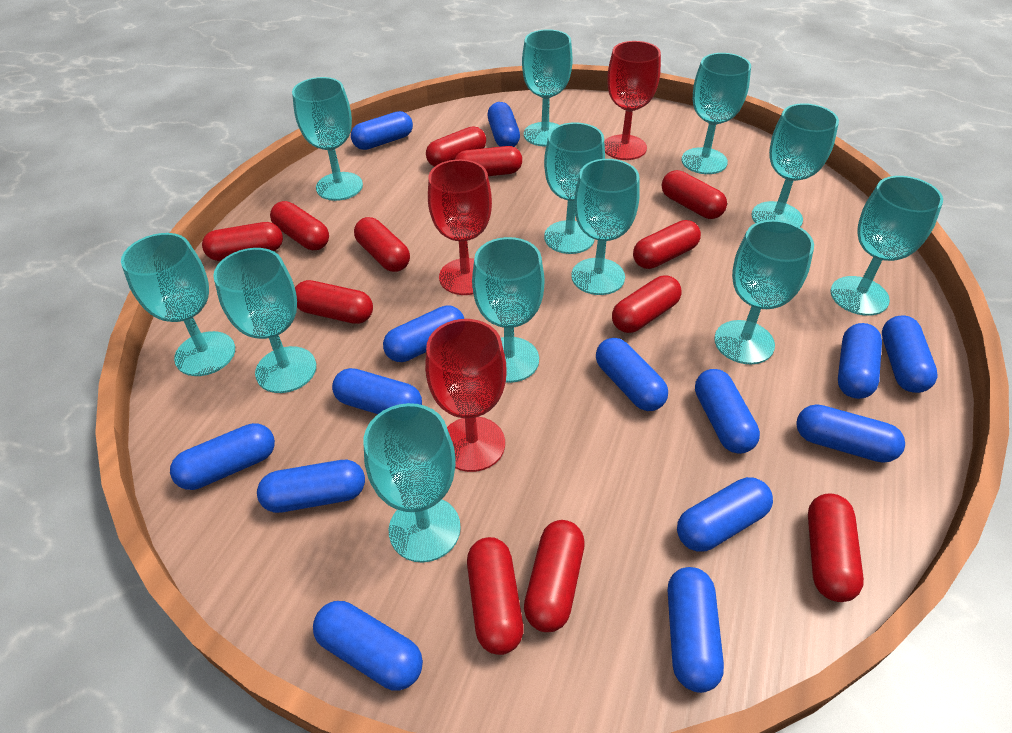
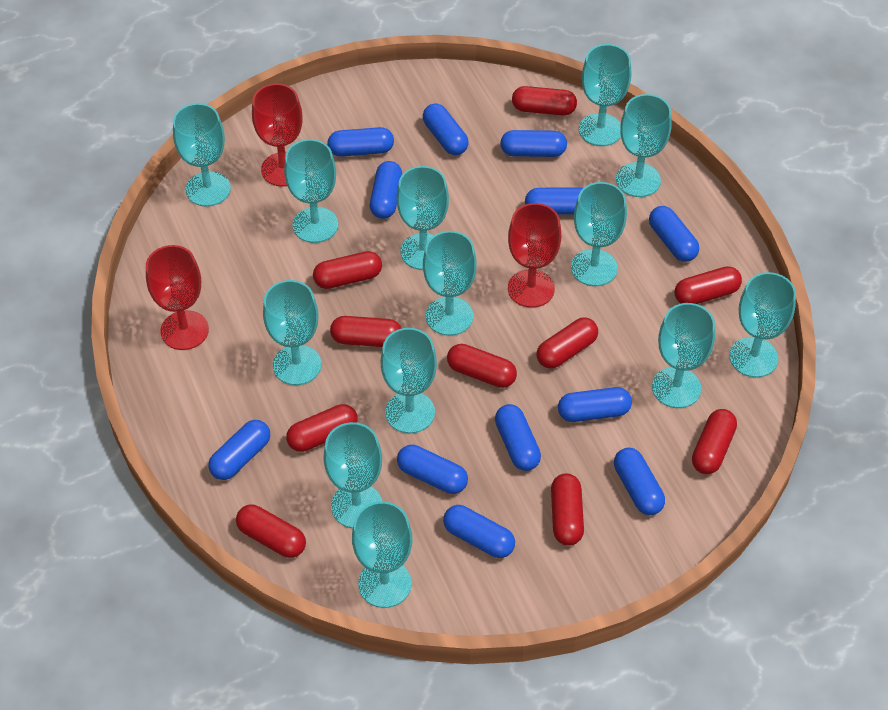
blue capsule: [170,423,275,490] [257,460,365,513] [313,601,423,691] [332,368,422,414] [351,111,413,150] [383,305,464,362] [488,102,520,147] [596,338,668,411] [668,567,724,693] [677,477,773,552] [695,369,760,454] [796,404,905,463] [838,323,882,399] [882,316,938,393] = 14 -> [208,420,270,480] [327,127,394,157] [370,161,402,219] [397,445,468,494] [423,104,469,155] [443,505,515,558] [495,404,541,471] [500,130,567,157] [525,187,583,215] [558,387,632,422] [614,448,665,515] [649,206,699,262] = 12
red capsule: [202,222,283,261] [270,201,329,250] [295,280,373,324] [354,217,410,272] [426,126,486,167] [454,146,522,176] [467,537,524,655] [524,520,585,632] [612,275,682,333] [633,220,701,269] [662,170,727,219] [808,493,864,602] = 12 -> [236,505,306,558] [286,404,358,452] [313,251,382,289] [330,316,402,347] [447,344,517,388] [512,86,577,115] [536,317,598,369] [551,473,584,546] [675,266,742,304] [692,409,737,474] = 10
turquoise goblet: [121,233,235,376] [213,248,316,393] [292,77,363,201] [364,403,461,563] [472,237,544,383] [522,29,573,147] [544,122,605,254] [571,159,640,295] [681,53,751,174] [714,220,814,364] [751,103,839,227] [831,176,943,316] = 12 -> [173,103,231,207] [263,280,321,385] [284,139,338,243] [323,422,382,528] [352,501,412,608] [381,328,437,433] [397,166,449,270] [423,231,477,336] [571,182,627,286] [579,44,632,146] [616,94,672,197] [652,303,715,408] [729,272,796,378] = 13

